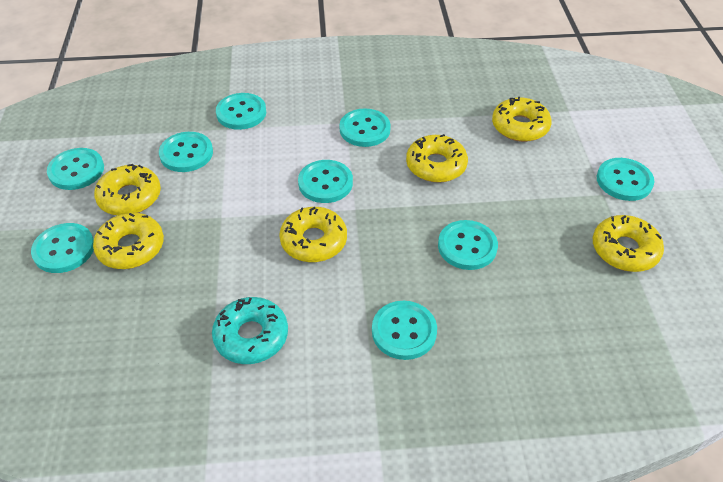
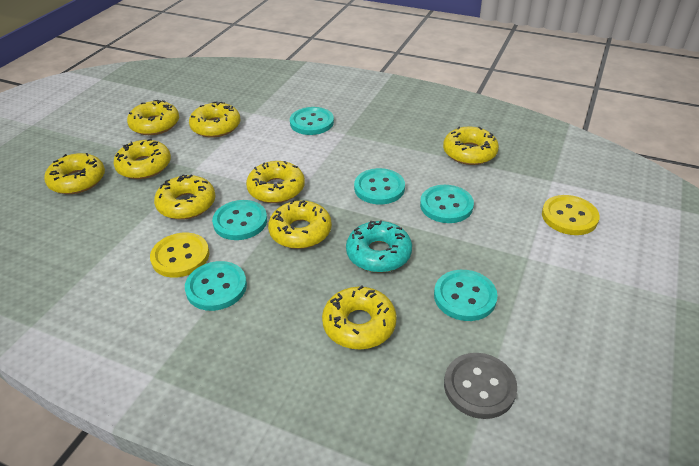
grey button: none = 0 -> [444,353,517,419] = 1
turquoise button: [31,223,94,273] [47,148,104,190] [159,132,213,172] [216,93,266,130] [298,160,353,203] [339,109,391,147] [372,301,437,360] [438,220,498,270] [597,158,654,201] = 9 -> [185,261,247,311] [212,200,267,240] [290,107,334,135] [354,168,405,204] [420,185,474,223] [434,270,498,321] = 6
yellow button: none = 0 -> [150,233,209,278] [542,195,600,235] = 2
yellow donut: [93,213,164,269] [94,164,161,215] [279,207,347,262] [406,134,468,183] [492,97,552,142] [593,215,664,272] = 6 -> [44,153,105,194] [113,139,171,179] [127,100,179,135] [154,174,216,220] [189,102,240,138] [246,161,305,203] [268,200,332,249] [322,286,397,349] [443,126,499,165] = 9

